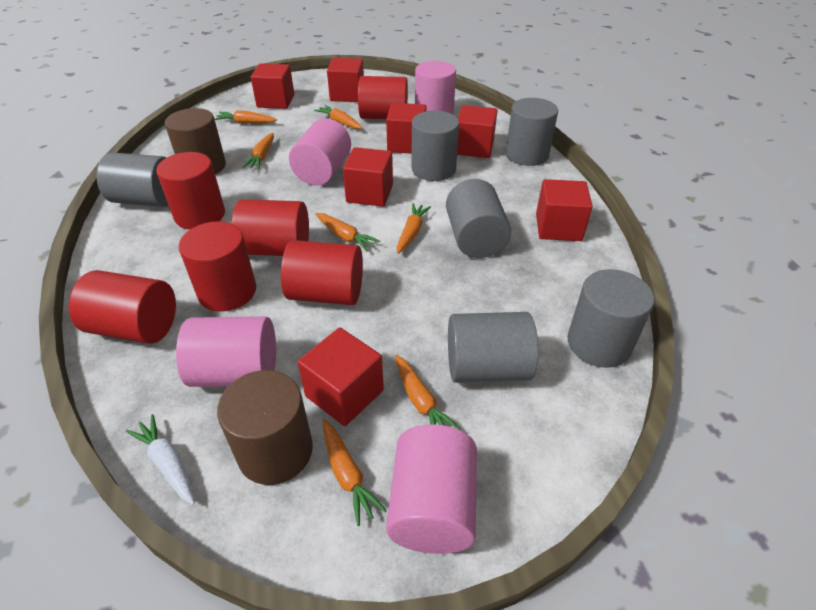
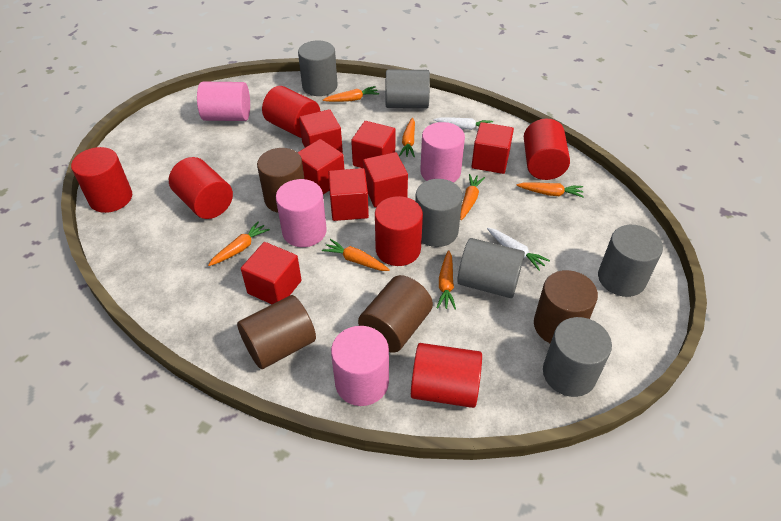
brown cylinder: [165,108,226,174] [217,370,313,485] = 2 -> [237,295,316,369] [257,148,304,213] [358,275,433,353] [534,270,598,343] = 4
white carrot: [126,414,195,505] = 1 -> [434,117,493,130] [487,228,550,271] = 2

